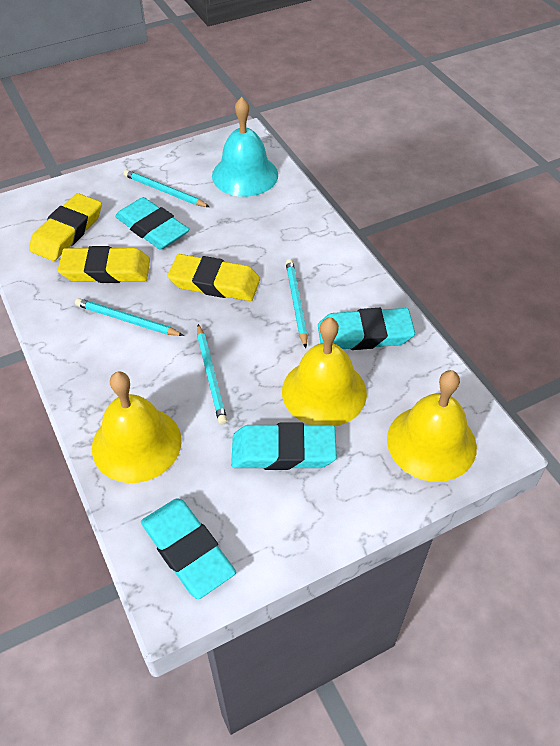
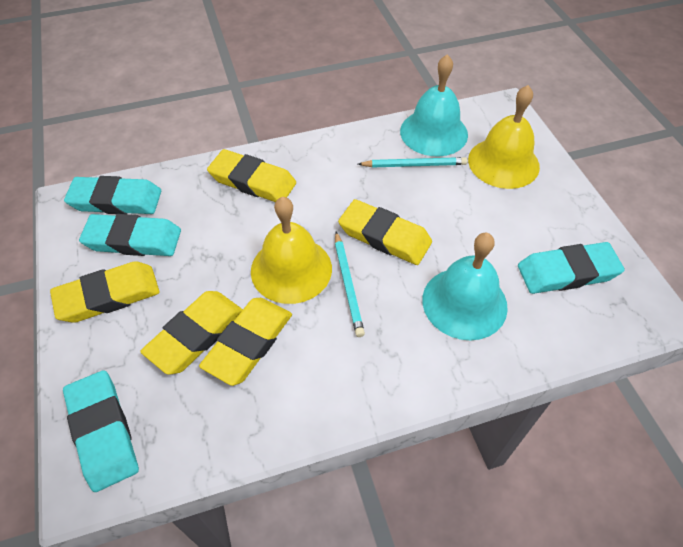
turquoise bell: [212,97,278,197] = 1 -> [400,54,468,156] [422,233,508,340] = 2
turquoise pencil: [75,298,184,336] [123,170,210,207] [197,324,227,425] [286,259,308,348] = 4 -> [335,232,365,337] [358,157,467,168] = 2
yellow bell: [92,372,182,483] [282,317,367,426] [387,370,477,482] = 3 -> [251,197,332,304] [468,85,540,189] = 2
yellow eraser: [29,193,102,261] [58,246,150,283] [167,254,260,301] = 3 -> [50,261,160,323] [140,291,243,375] [199,298,292,386] [207,149,296,202] [338,199,432,265] = 5

